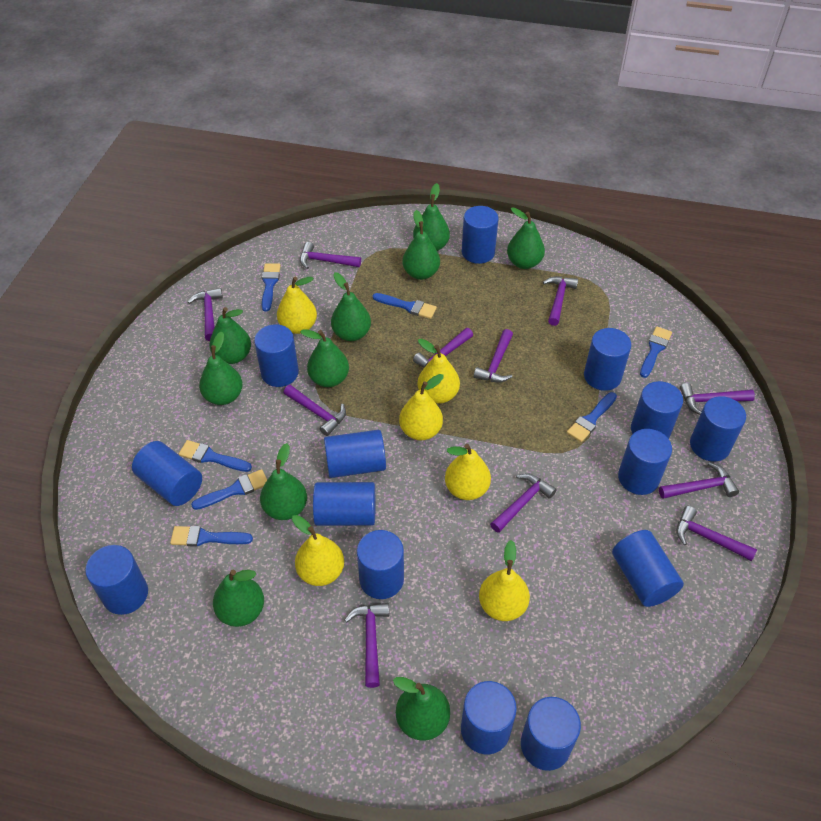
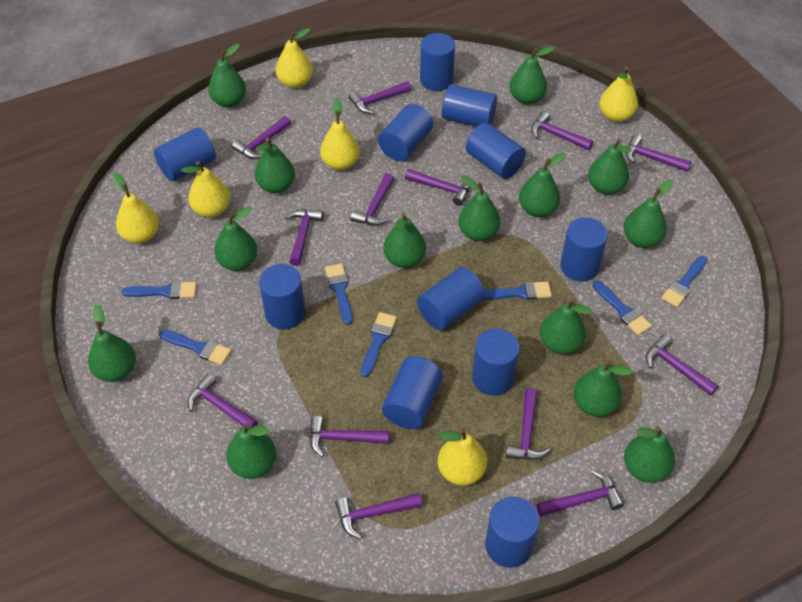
blue cylinder: [85,545,148,615] [132,441,202,506] [254,324,299,387] [313,482,375,526] [324,430,386,478] [357,530,404,599] [461,681,517,754] [462,206,499,264] [521,697,581,771] [584,328,631,391] [612,530,684,607] [618,429,672,495] [631,381,683,439] [690,396,746,462] = 14 -> [154,127,216,181] [259,264,305,329] [378,104,433,161] [382,356,443,429] [417,267,485,330] [420,33,455,91] [442,84,497,126] [466,123,526,179] [472,328,520,396] [485,497,539,568] [560,217,608,282] = 11
green pear: [199,332,243,405] [209,307,251,364] [213,570,264,627] [260,443,307,520] [300,330,349,387] [331,272,371,341] [393,677,450,741] [402,210,440,280] [413,183,450,251] [507,207,545,269] = 10 -> [88,304,136,382] [208,44,246,108] [214,207,258,271] [226,423,276,479] [255,138,295,193] [383,213,426,268] [458,176,500,241] [509,47,554,104] [519,152,566,217] [540,299,591,354] [574,361,633,417] [588,139,631,195] [624,180,673,248] [624,426,675,483] = 14
purple hammer: [188,288,223,341] [284,385,346,436] [300,242,361,269] [345,603,389,688] [413,328,473,368] [474,329,513,383] [490,474,557,533] [543,276,578,326] [659,462,739,499] [676,506,757,561] [680,383,755,415] = 11 -> [187,374,258,427] [232,116,291,159] [285,209,324,266] [309,416,389,457] [335,493,422,539] [348,81,411,114] [351,173,394,226] [405,169,470,206] [506,388,551,460] [531,111,593,150] [537,470,624,516] [626,135,691,172] [646,334,718,396] = 13

